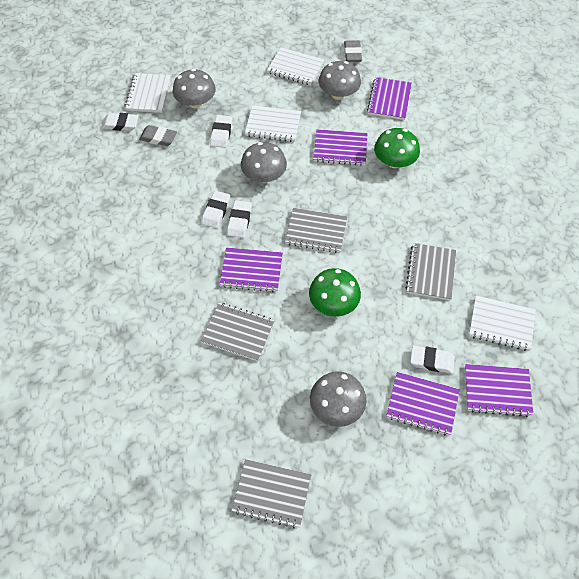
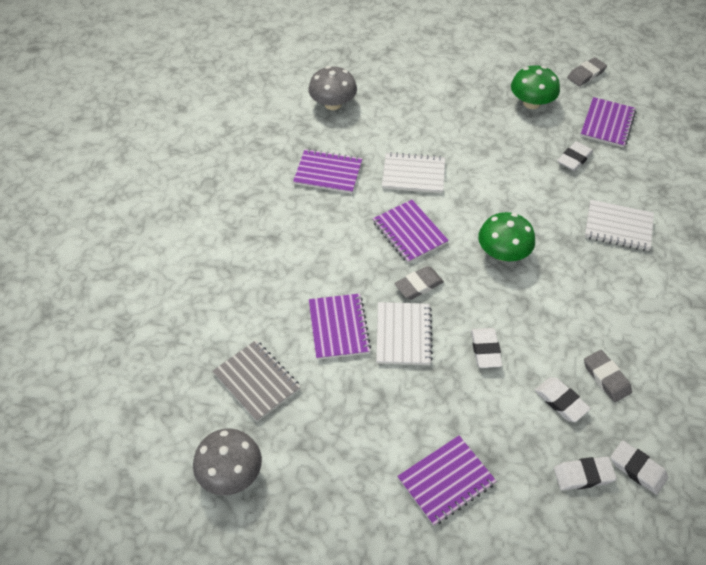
grey eraser: [139,125,177,146] [344,40,362,62] = 2 -> [394,266,444,300] [567,57,607,86] [584,350,632,402] = 3
grey mushroom: [173,69,216,109] [241,142,287,183] [310,371,367,427] [319,61,361,100] = 4 -> [193,428,262,495] [308,66,357,110] = 2
grey notebook: [201,303,275,361] [232,459,311,528] [285,208,347,253] [405,243,456,300] = 4 -> [212,340,301,422] = 1
white notebook: [125,73,171,113] [245,105,301,142] [267,47,324,86] [469,295,536,351] = 4 -> [376,302,433,365] [382,152,445,193] [585,200,654,251] = 3

